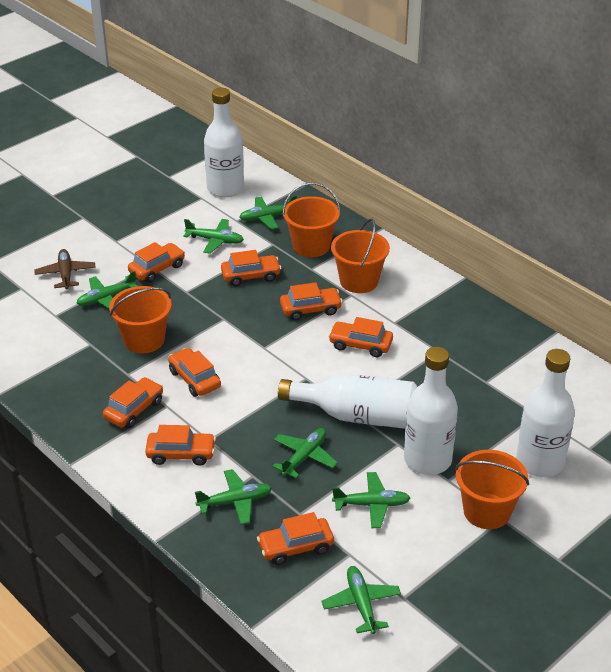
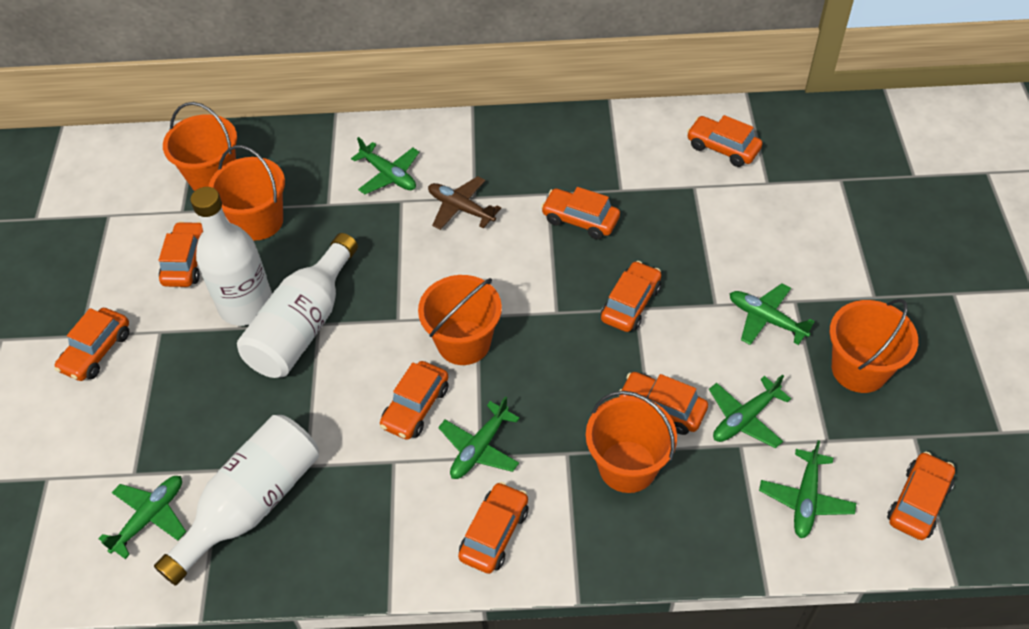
green plane: [77,271,137,308] [183,219,244,254] [195,469,272,525] [239,195,297,230] [272,428,338,479] [322,566,401,634] [332,472,410,528] = 7 -> [98,476,186,559] [351,137,419,194] [438,396,520,479] [709,374,791,448] [730,283,815,345] [759,440,856,538] = 6
orange bucket: [109,286,172,354] [283,183,340,257] [331,219,390,293] [455,450,529,529] = 4 -> [163,102,237,191] [209,145,285,240] [418,275,502,365] [586,391,677,493] [830,299,918,393] = 5
orange car: [103,377,163,428] [128,242,185,283] [145,425,216,466] [168,348,221,397] [221,250,281,286] [257,512,334,565] [280,282,343,321] [328,317,393,357] = 8 -> [54,308,129,381] [159,221,203,287] [380,361,449,440] [458,482,528,574] [541,187,620,240] [601,261,661,332] [618,372,708,435] [687,115,763,167] [887,452,955,540] = 9
white bottle: [204,88,244,197] [278,374,418,429] [404,347,458,475] [516,349,575,477] = 4 -> [154,415,319,586] [190,187,272,326] [237,233,358,378] = 3

